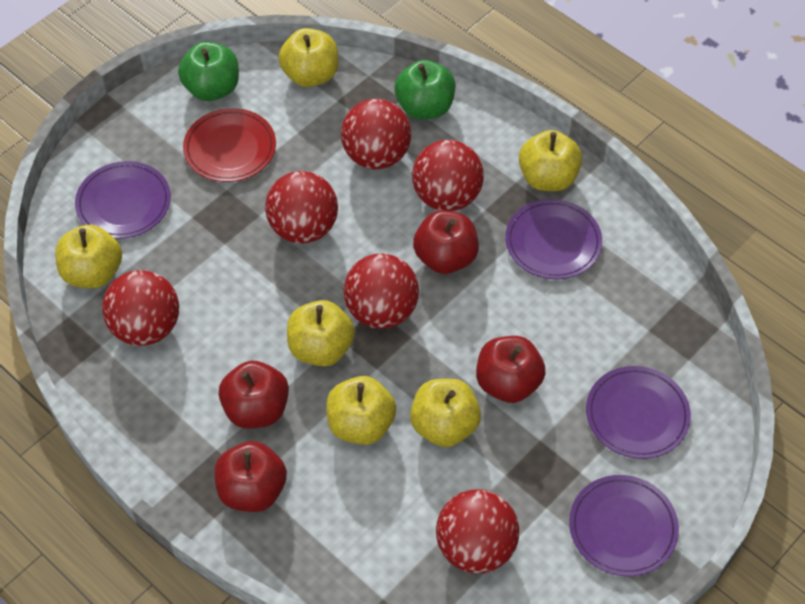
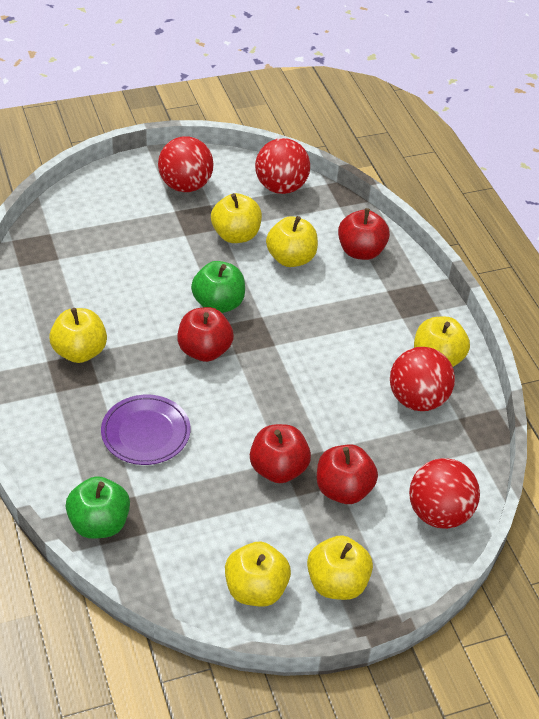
purple plate: [75,161,171,239] [505,199,602,280] [569,475,679,576] [586,366,691,459] = 4 -> [101,395,190,465] = 1
red ball: [102,270,179,346] [265,171,338,244] [341,99,411,169] [344,253,419,329] [412,140,484,211] [436,489,519,573] = 6 -> [158,136,214,192] [255,138,310,194] [390,347,455,411] [409,458,480,529] = 4
red plate: [183,108,276,182] = 1 -> none = 0

